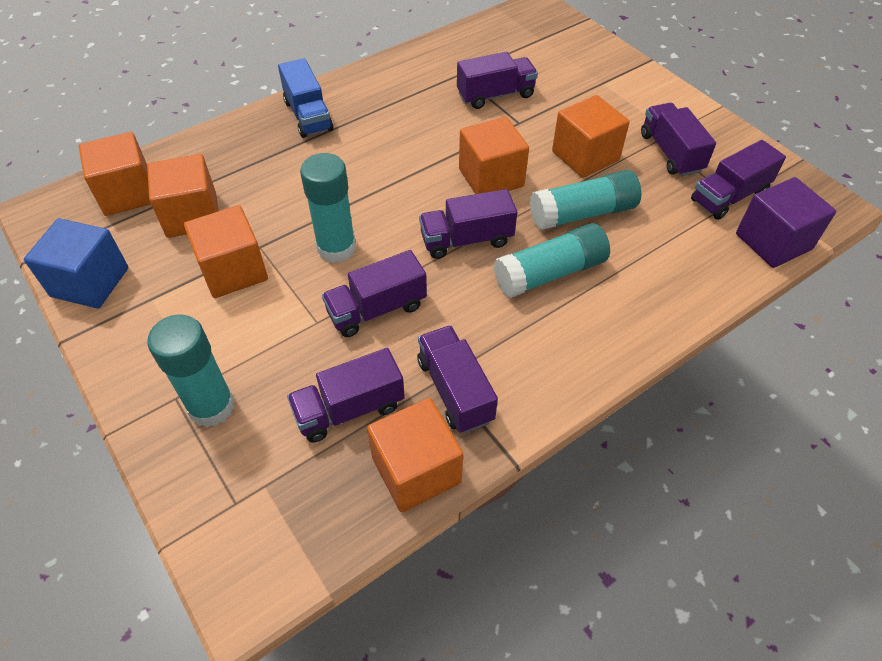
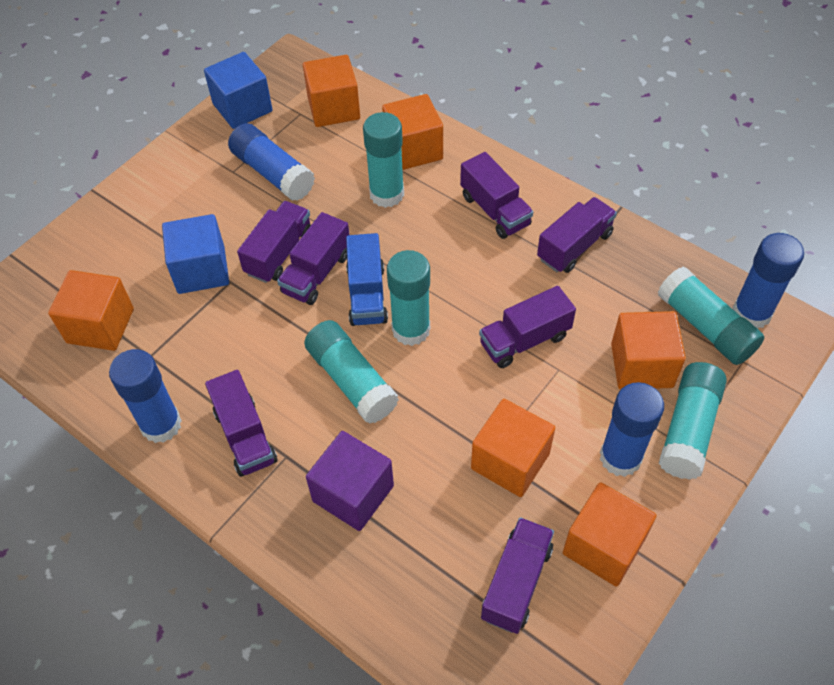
blue cube: [24,218,129,308] = 1 -> [162,214,229,294] [204,52,273,129] = 2
blue glue stick: none = 0 -> [109,349,182,443] [228,123,315,201] [600,382,664,477] [732,233,804,329] = 4
turquoise glue stick: [148,314,235,427] [300,153,356,263] [494,223,610,298] [530,170,641,230] = 4 -> [304,320,399,424] [363,112,404,208] [387,250,430,346] [658,266,764,365] [658,362,727,480] = 5

